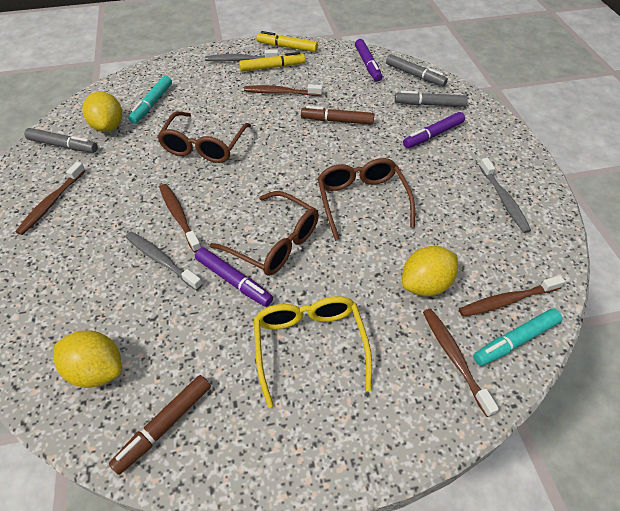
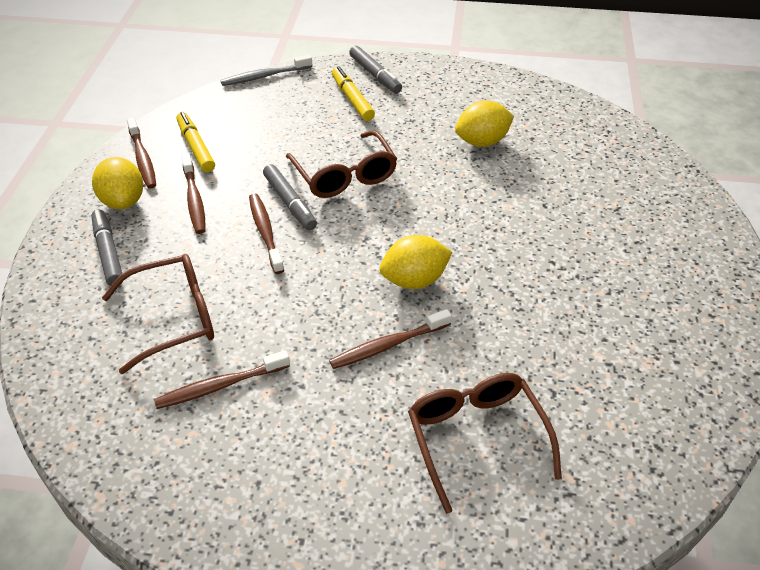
brown marker: [109,375,211,475] [301,106,375,125] = 2 -> none = 0
grey toothbrush: [126,231,203,291] [205,49,278,61] [479,158,531,233] = 3 -> [220,55,312,86] = 1
purple marker: [195,247,273,307] [355,39,382,82] [403,112,465,148] = 3 -> none = 0
turquoise marker: [128,76,172,124] [473,308,562,366] = 2 -> none = 0
yellow glasses: [254,296,372,408] = 1 -> none = 0

